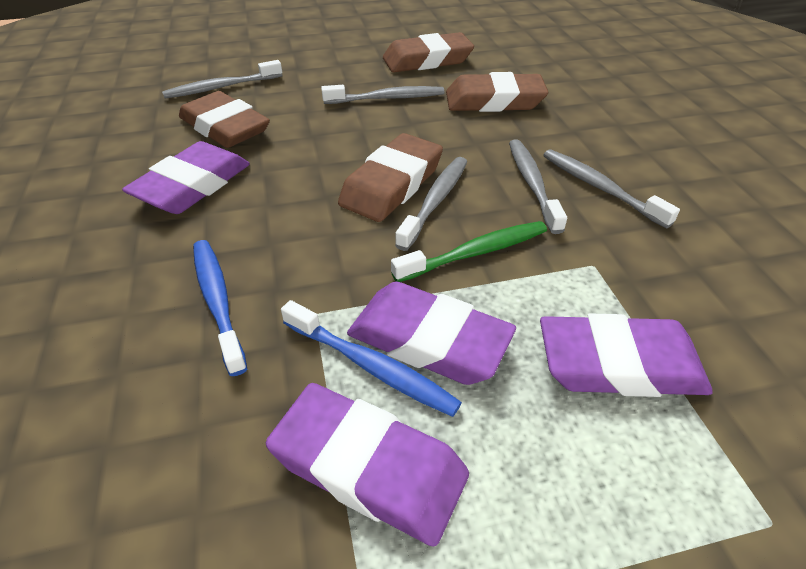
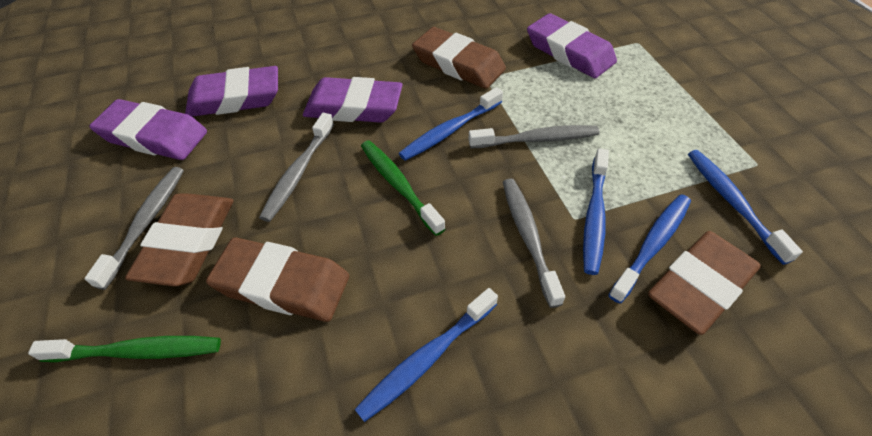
blue toothbrush: [193,240,247,376] [281,300,462,417] = 2 -> [354,288,498,422] [399,87,503,161] [583,148,609,275] [609,194,691,304] [688,150,803,265] = 5
green toothbrush: [391,221,547,282] = 1 -> [28,336,221,362] [361,140,445,236] = 2
grey toothbrush: [162,60,283,98] [321,85,444,104] [395,157,467,251] [509,139,567,234] [543,149,680,229] = 5 -> [84,167,184,290] [259,113,334,222] [468,125,600,148] [503,178,565,308] = 4

